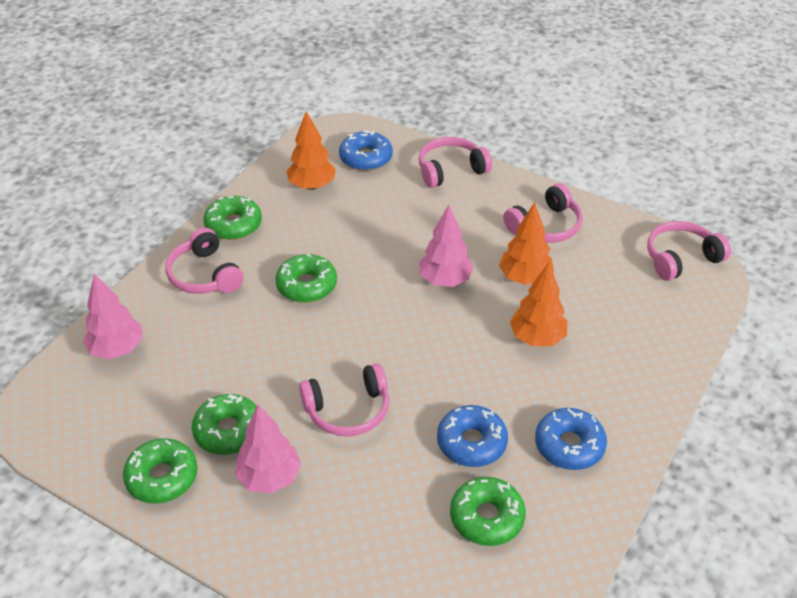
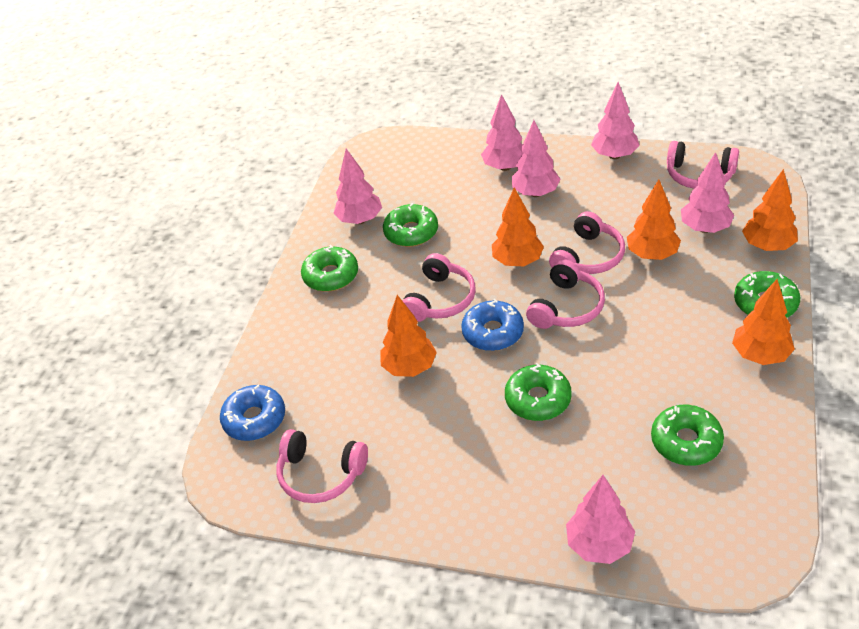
blue donut: [339,130,393,171] [437,405,508,467] [535,408,607,470] = 3 -> [220,385,285,441] [461,299,524,351] = 2
orange tree: [286,111,336,190] [499,202,554,285] [510,262,568,346] = 3 -> [380,295,437,377] [492,187,544,266] [627,179,681,260] [732,279,795,365] [742,169,798,251] = 5
pink tree: [83,274,143,359] [235,405,301,494] [419,205,474,287] = 3 -> [334,149,382,224] [481,94,523,171] [512,120,561,197] [566,475,635,564] [591,82,639,159] [681,152,734,233] = 6

